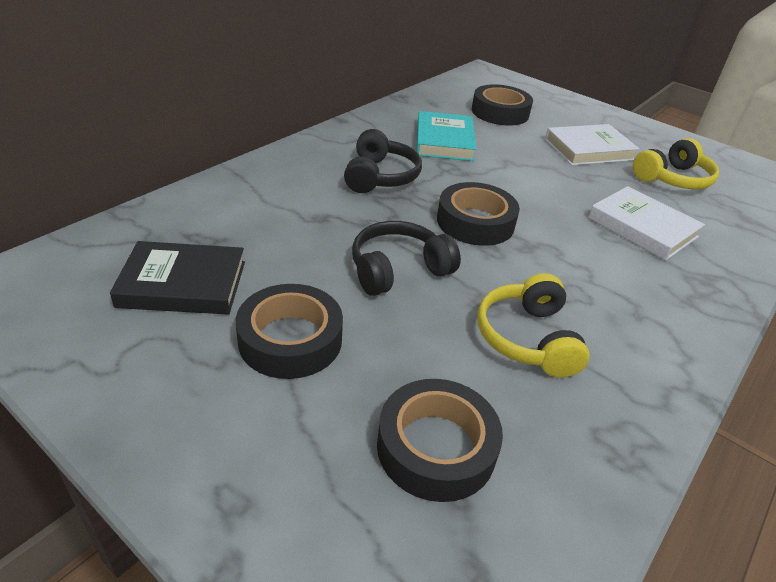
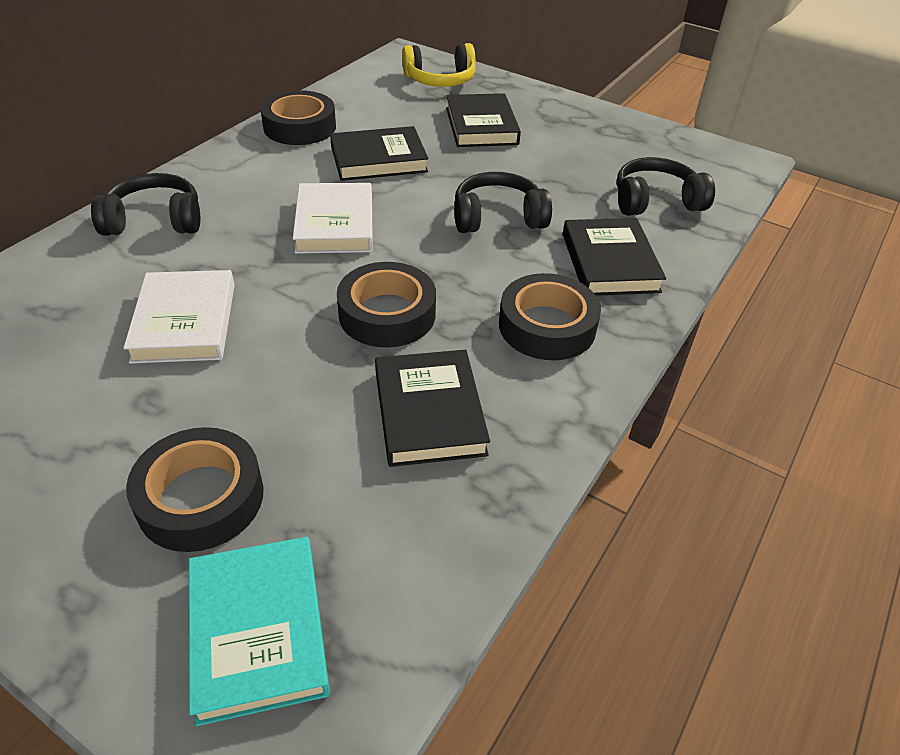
black book: [110,241,245,314] = 1 -> [330,126,428,181] [375,350,490,467] [446,93,521,147] [563,218,666,296] = 4
black headphones: [344,129,422,193] [352,221,461,296] = 2 -> [91,173,200,236] [454,172,552,233] [617,157,715,216] = 3
yellow headphones: [477,273,590,378] [633,138,720,189] = 2 -> [402,43,475,87] = 1

